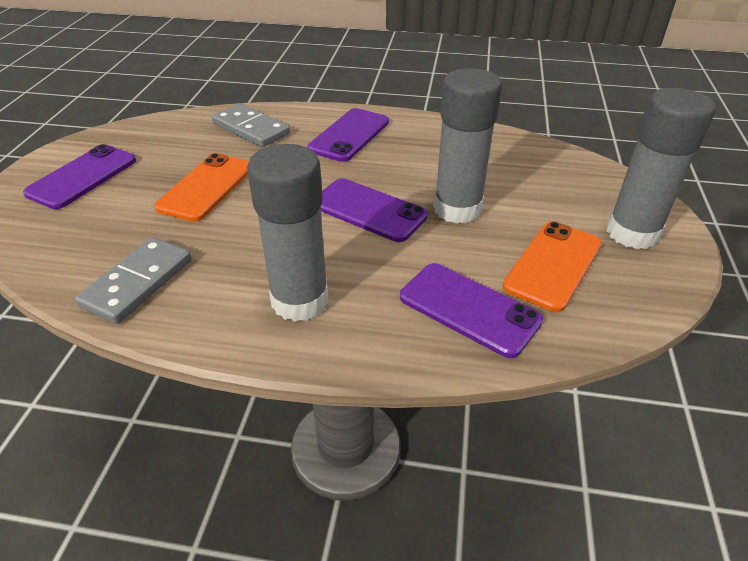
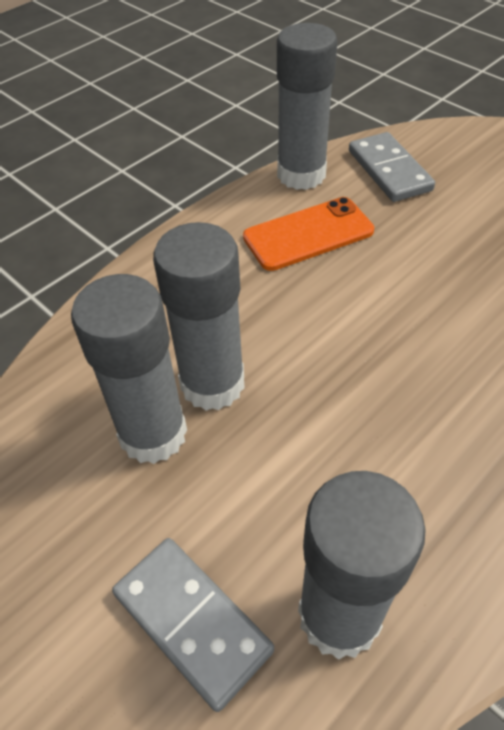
grey glue stick: [247,144,329,322] [434,68,502,224] [607,88,715,249] = 3 -> [71,274,187,464] [153,222,245,411] [277,23,338,190] [298,471,426,660] = 4
orange phone: [154,153,249,222] [502,221,602,312] = 2 -> [243,197,374,271] = 1
purple phone: [23,144,136,209] [307,108,389,162] [321,178,428,242] [400,263,543,358] = 4 -> none = 0

